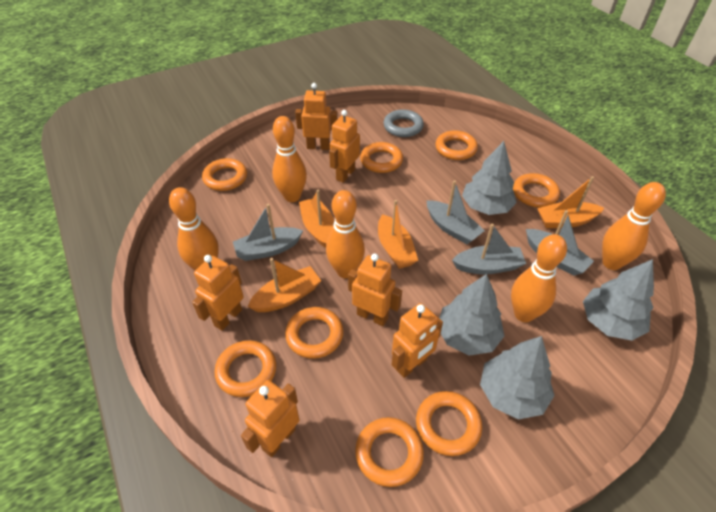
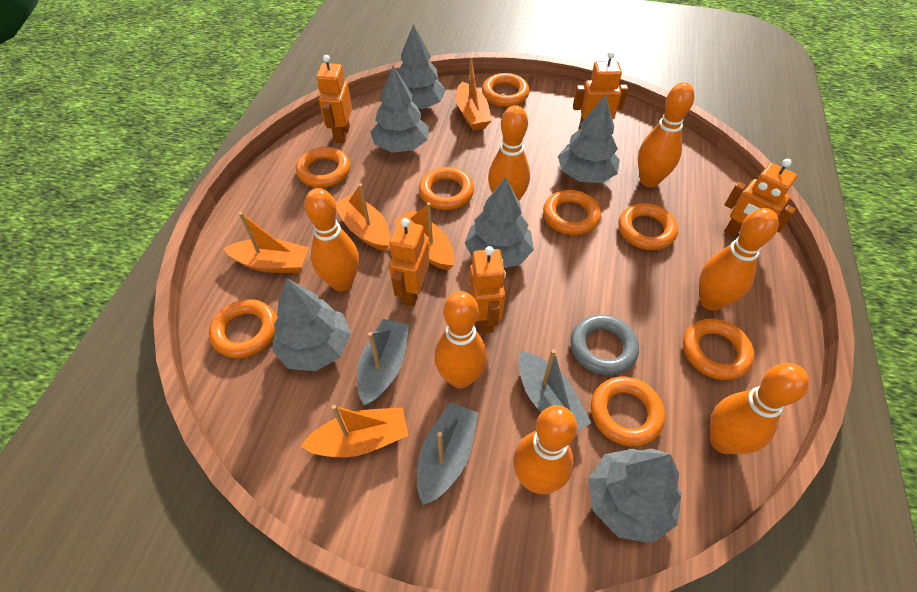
grey boat: [233,204,303,261] [426,180,485,244] [452,224,526,274] [526,210,594,276] = 4 -> [357,319,409,405] [417,402,478,505] [518,349,591,431] = 3
grey tree: [439,274,504,356] [462,141,517,215] [480,336,555,419] [583,259,654,341] = 4 -> [272,279,351,371] [370,66,429,152] [397,24,446,109] [465,177,534,268] [558,94,620,183] [588,448,681,543] = 6
orange boat: [248,258,321,312] [299,190,335,248] [378,200,418,269] [537,176,604,228] = 4 -> [223,212,309,273] [301,405,408,457] [336,183,390,251] [394,202,455,271] [456,56,492,131] = 5
orange bowling pin: [169,187,219,270] [272,116,307,202] [326,190,365,278] [511,234,567,322] [602,182,666,270] = 5 -> [304,188,359,292] [434,291,487,389] [488,105,530,201] [513,405,577,494] [638,82,695,187] [699,208,779,311] [710,363,809,454] = 7
orange robot: [192,255,244,331] [241,380,299,457] [295,83,338,150] [329,110,360,183] [348,254,402,326] [391,303,443,378] = 6 -> [316,55,352,143] [389,218,429,307] [469,246,506,334] [573,51,628,130] [724,159,797,237] = 5

